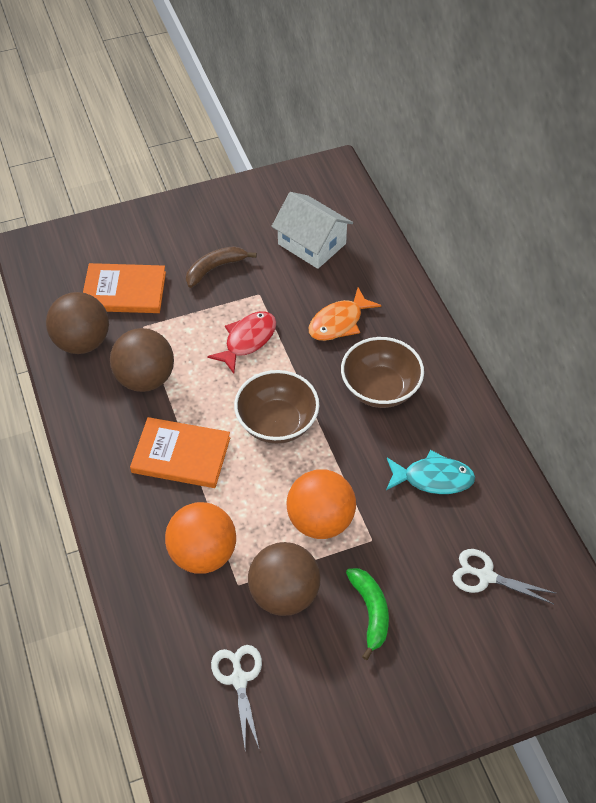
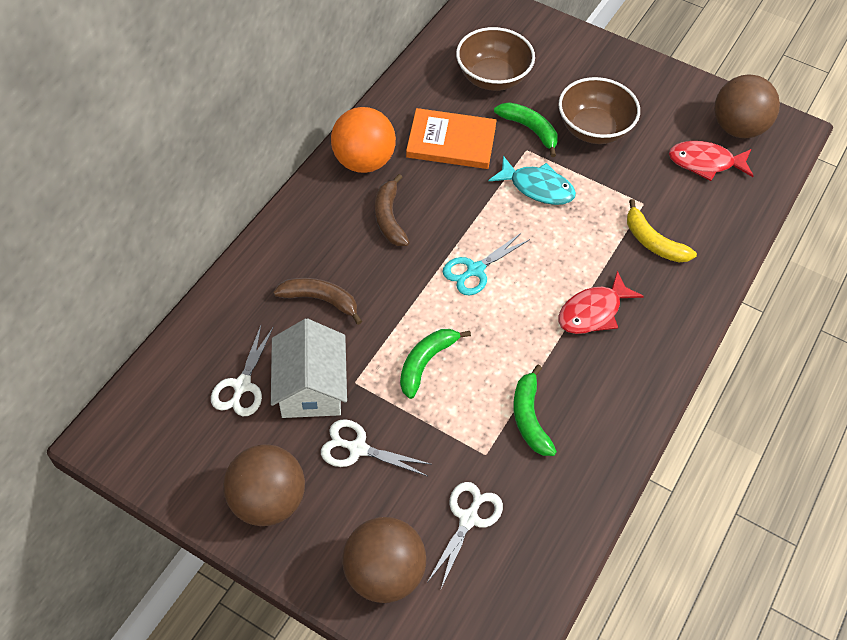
brown banana: [186,246,257,288] = 1 -> [273,278,362,325] [375,174,410,246] = 2
green banana: [346,568,389,660] = 1 -> [400,329,471,399] [494,102,558,157] [513,365,557,456] = 3
orange ball: [165,502,236,573] [286,469,356,539] = 2 -> [331,107,396,173] = 1
orange book: [83,263,166,313] [130,417,230,488] = 2 -> [406,108,497,169] = 1
orange fish: [308,288,381,341] = 1 -> none = 0
red fish: [207,311,276,374] = 1 -> [558,271,644,334] [669,141,754,181] = 2
turquoise scissors: none = 0 -> [443,232,530,295] = 1
white scissors: [211,645,262,748] [453,549,557,604] = 2 -> [211,326,274,416] [321,419,432,476] [428,482,503,589] = 3
yellow banana: none = 0 -> [627,199,697,262] = 1

